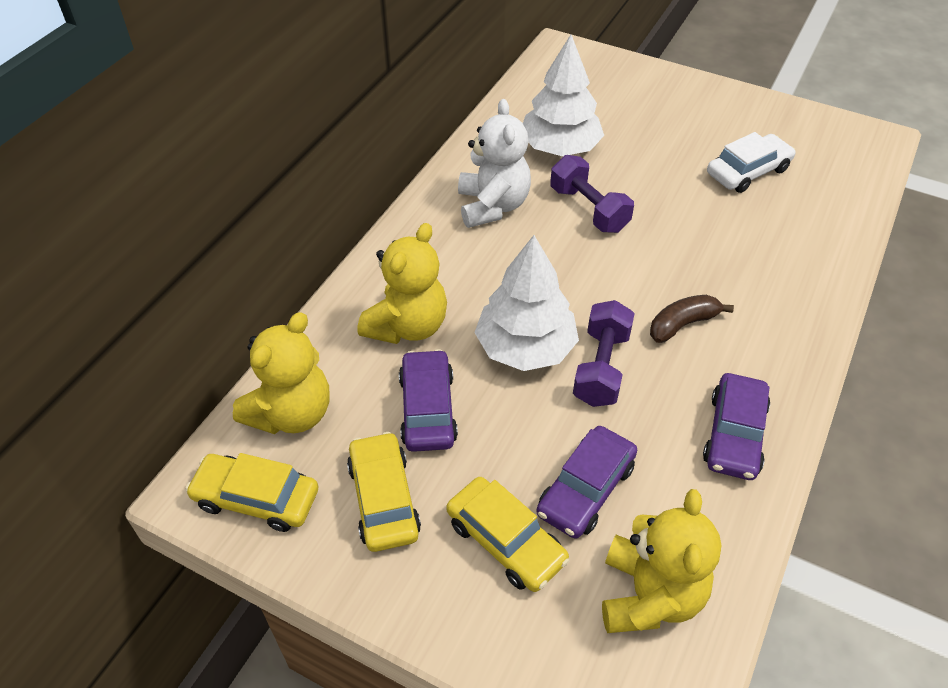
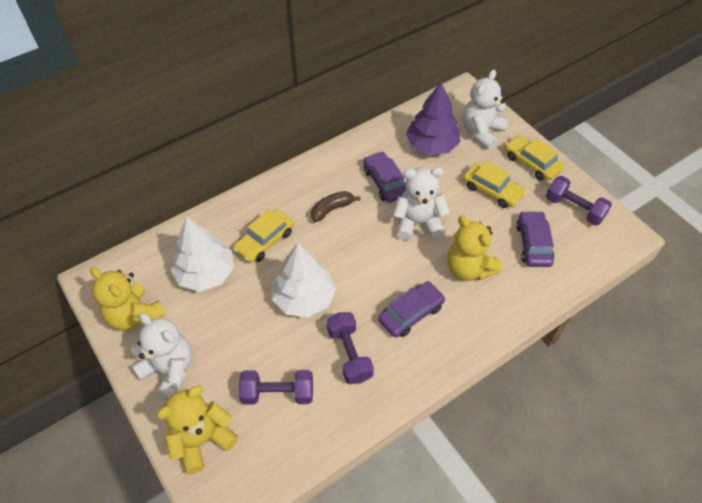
purple dumbbell: [550,155,634,233] [573,300,635,407] = 2 -> [239,370,313,405] [327,312,374,384] [546,176,612,226] = 3
purple tree: none = 0 -> [406,82,460,155] = 1
white car: [707,132,796,193] = 1 -> none = 0
white teddy bear: [458,99,531,228] = 1 -> [131,313,192,399] [393,167,450,240] [463,70,508,149] = 3

